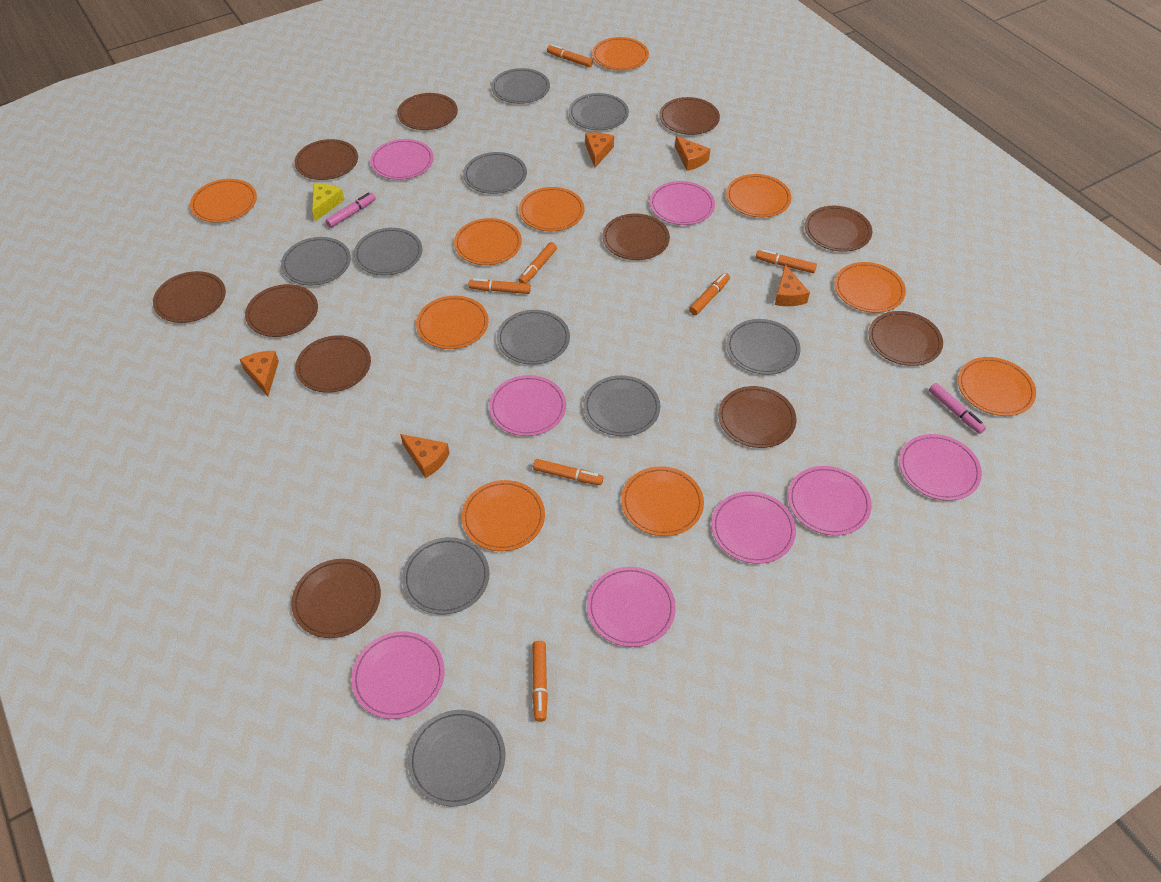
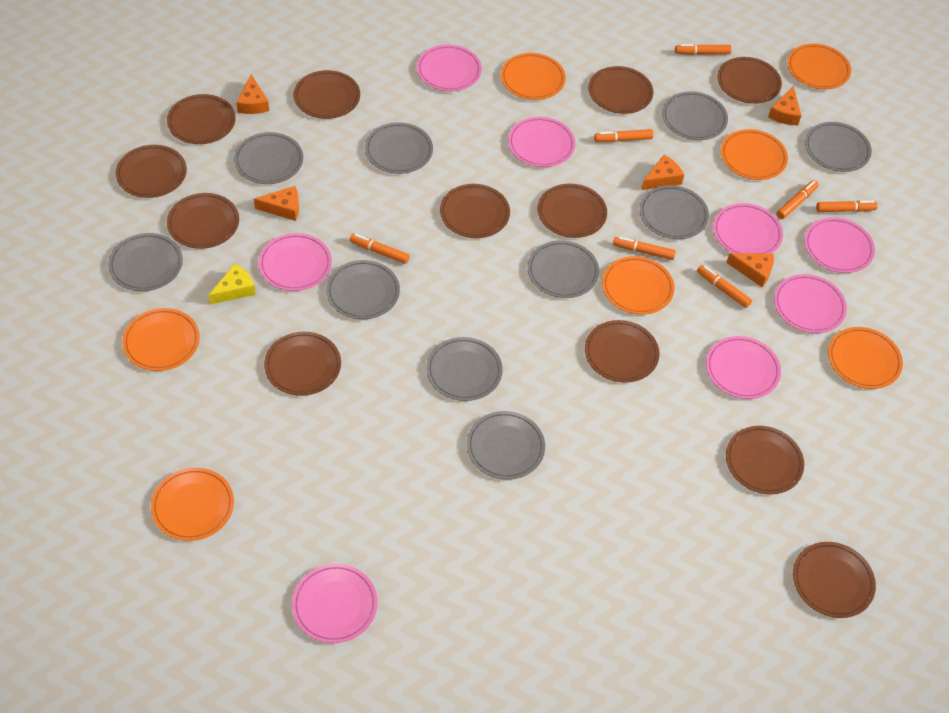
brown plate: [153,271,226,323] [245,284,318,337] [291,559,381,638] [294,139,358,180] [295,335,371,393] [397,93,458,130] [602,214,670,260] [659,97,720,135] [718,386,796,448] [805,206,872,252] [869,311,943,366] = 11 -> [116,145,187,198] [167,94,236,144] [167,193,239,249] [264,332,341,396] [294,70,360,119] [440,184,510,238] [538,183,607,238] [585,320,660,383] [588,66,653,114] [717,57,782,104] [726,426,804,494] [793,542,876,618] = 12
orange plate: [190,179,257,223] [416,296,489,349] [454,218,522,265] [461,480,545,551] [519,187,584,231] [592,37,649,70] [621,466,704,536] [726,174,791,217] [834,262,906,313] [958,357,1036,416] = 10 -> [122,308,200,371] [151,468,234,541] [501,53,566,100] [602,256,674,315] [721,129,788,180] [787,44,851,90] [828,327,903,389] = 7
pink marker: [325,192,376,228] [929,383,986,434] = 2 -> none = 0

